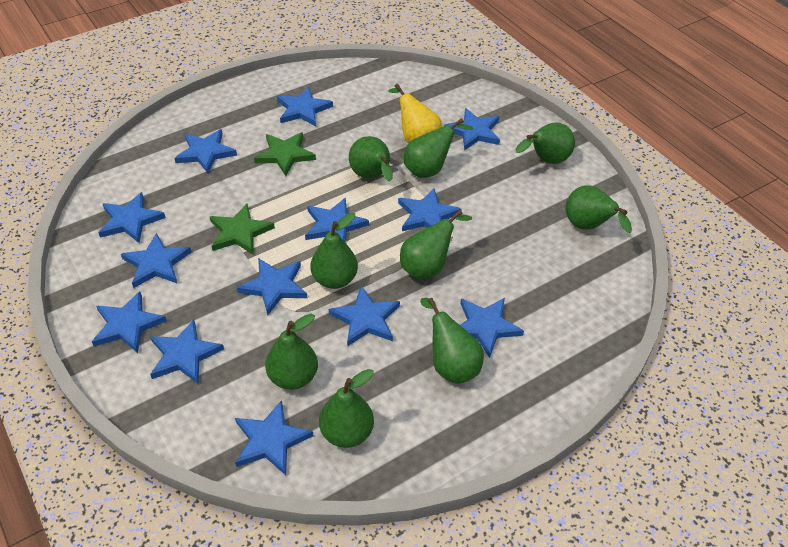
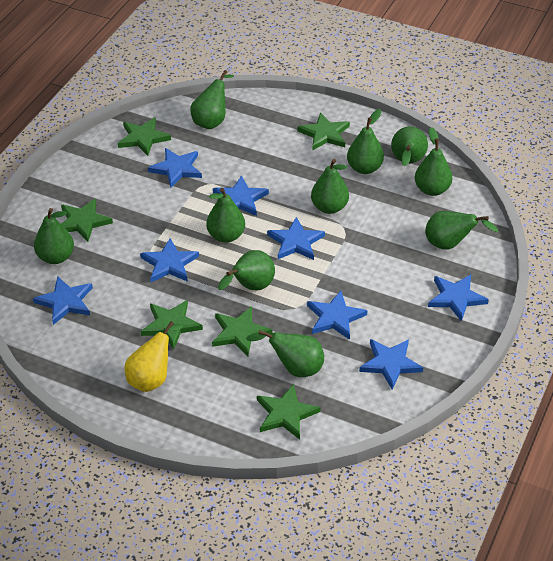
blue star: [92,291,167,353] [98,192,166,243] [121,233,191,288] [150,320,224,384] [174,129,237,173] [235,400,314,475] [237,258,307,315] [277,86,333,127] [305,197,369,242] [329,286,400,347] [398,188,461,231] [444,108,500,151] [460,298,524,358] = 13 -> [33,276,93,325] [140,238,199,282] [148,148,202,188] [213,175,269,216] [267,217,325,260] [307,291,367,340] [359,339,423,390] [428,275,489,322] = 8
green pear: [265,314,318,390] [310,213,358,289] [319,369,374,448] [349,136,393,181] [400,210,472,280] [404,118,473,178] [420,298,484,384] [516,122,575,164] [566,185,632,233] = 9 -> [34,208,74,264] [190,70,234,129] [206,188,245,243] [218,250,275,290] [246,330,324,377] [311,159,349,214] [347,109,384,174] [391,126,428,166] [415,127,452,196] [425,211,498,250] = 10
green star: [210,204,275,255] [254,132,316,176] = 2 -> [61,199,113,242] [118,117,171,156] [141,300,203,349] [212,306,273,356] [257,384,321,440] [297,112,350,151] = 6

